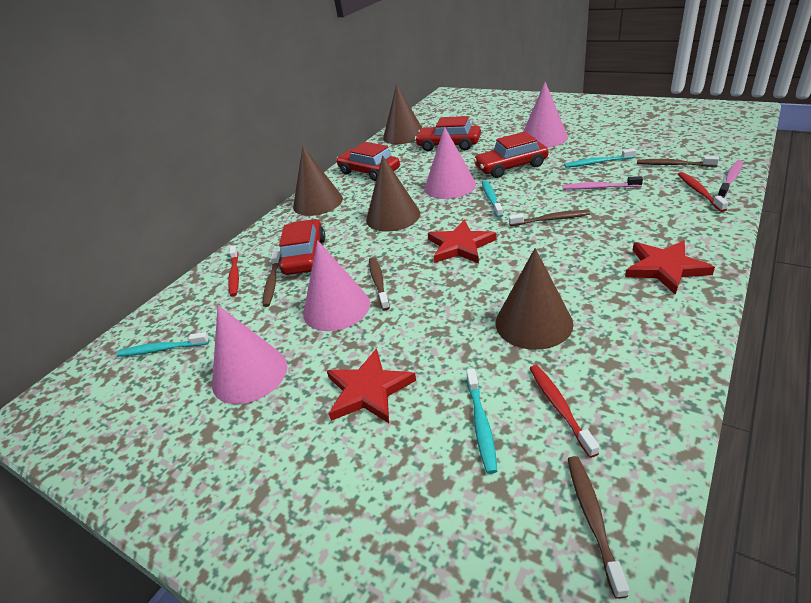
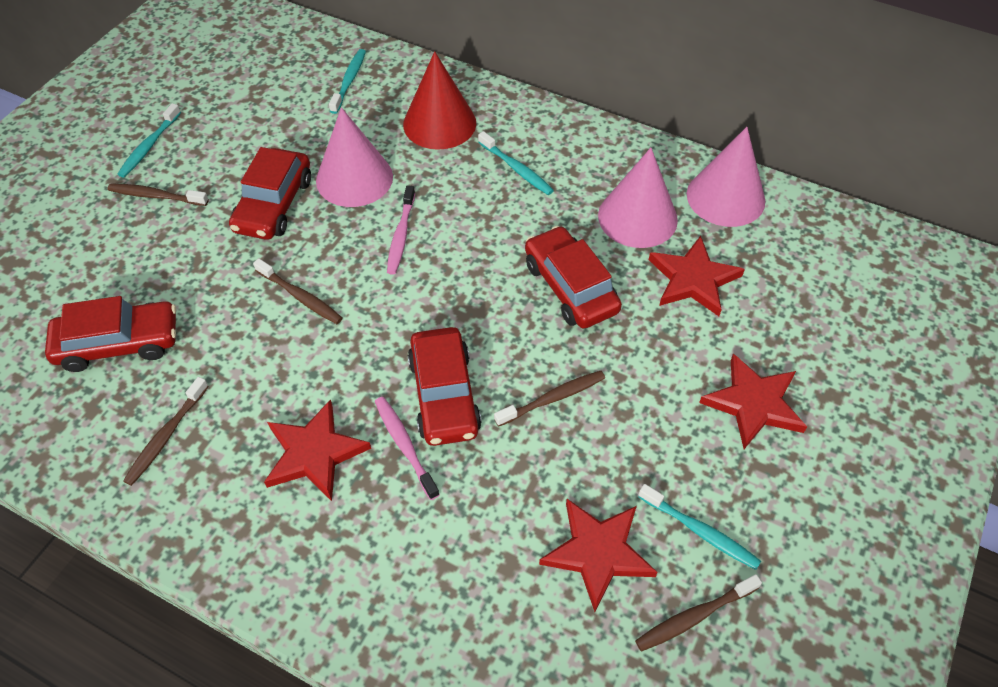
brown cone: [293,146,343,216] [366,155,420,231] [383,84,422,144] [496,248,573,350] = 4 -> none = 0
pink cone: [212,305,287,404] [303,240,370,331] [424,127,476,199] [523,82,568,148] = 4 -> [316,107,393,207] [598,148,678,248] [687,127,765,227] = 3
red cone: none = 0 -> [403,51,476,150] = 1
red star: [327,348,416,423] [428,220,497,263] [625,240,715,295] = 3 -> [264,399,371,501] [539,499,658,612] [649,236,745,316] [699,354,807,449] = 4
red toothbrush: [228,245,239,296] [530,365,600,458] [678,172,729,212] = 3 -> none = 0

